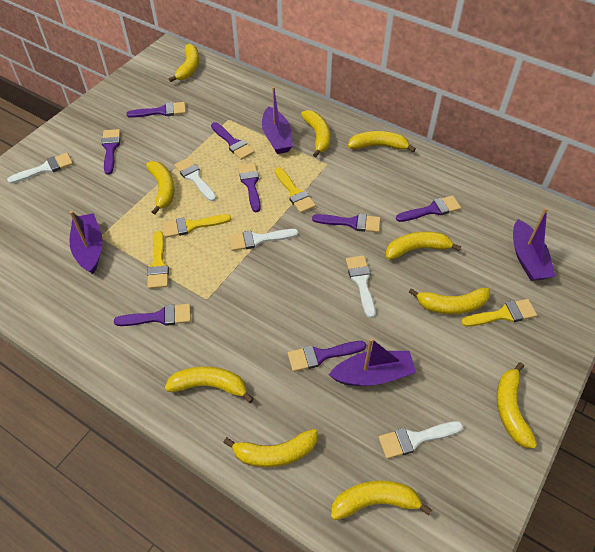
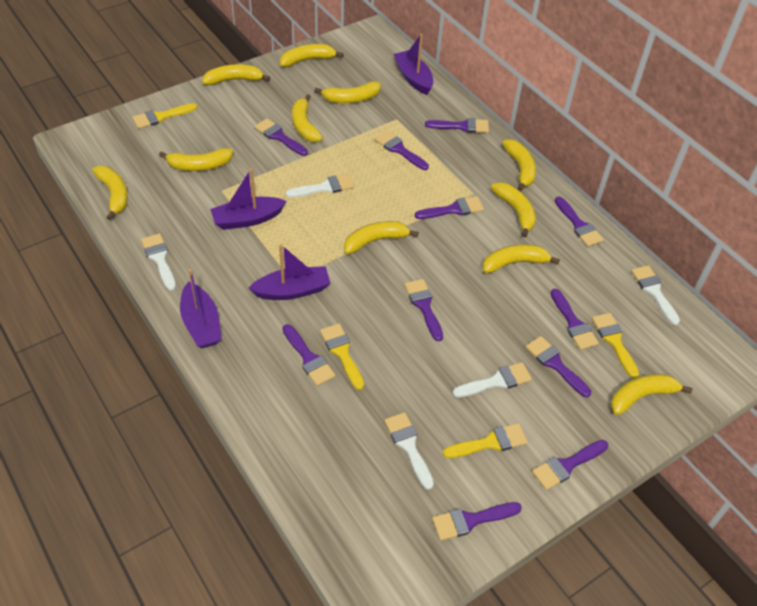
purple brush: [101,129,120,175] [114,304,191,326] [127,102,186,118] [211,122,254,160] [238,163,261,212] [288,341,366,372] [312,214,381,232] [396,195,461,222] = 8 -> [254,119,308,156] [282,324,336,386] [375,131,429,170] [404,279,443,341] [415,196,484,219] [425,118,489,133] [432,502,522,541] [526,336,591,397] [532,440,608,490] [551,289,599,350] [555,196,604,247] = 11
yellow banana: [146,161,174,214] [165,366,254,403] [169,44,199,82] [223,429,318,468] [301,110,331,157] [331,480,432,520] [348,131,416,152] [386,231,461,260] [409,288,490,314] [497,362,537,449] = 10 -> [92,166,128,220] [159,148,233,171] [202,64,270,85] [280,44,344,67] [292,94,322,142] [314,81,381,103] [344,221,419,254] [483,245,560,273] [491,182,536,238] [502,139,536,192] [611,374,693,415] = 11

